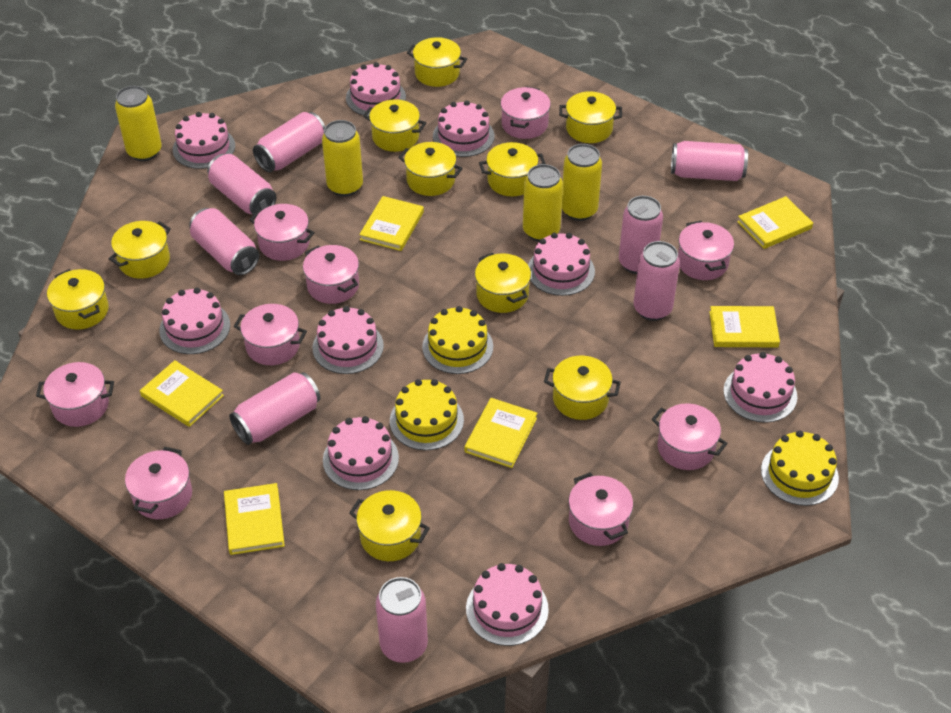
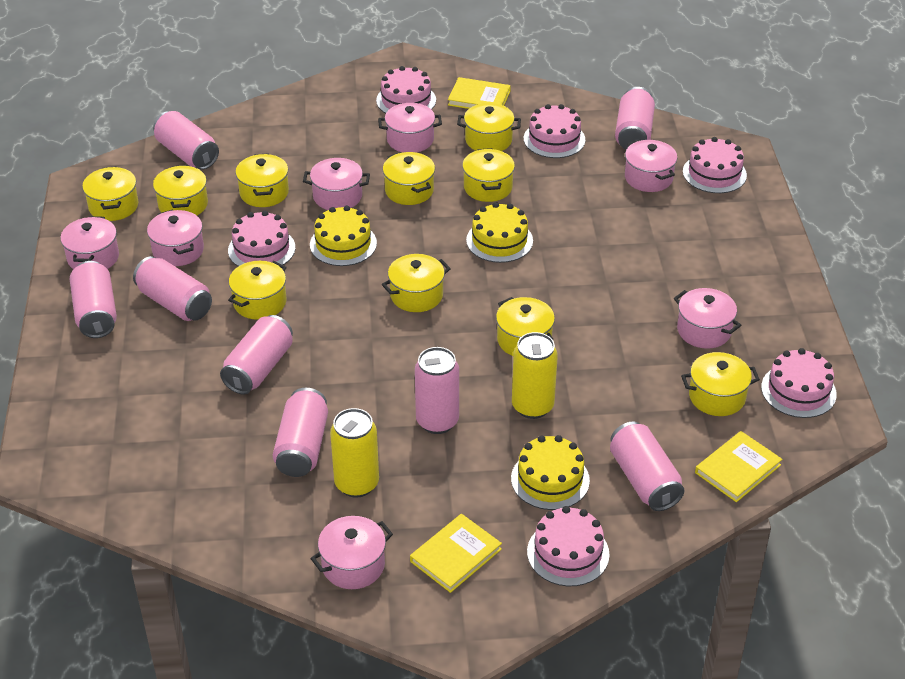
pink cake: [159,288,230,354] [173,112,235,169] [312,306,384,374] [323,416,399,490] [346,62,406,117] [433,100,495,157] [466,563,549,646] [528,233,595,296] [724,352,797,423] = 9 -> [228,211,295,266] [376,66,436,114] [524,104,585,158] [527,506,609,586] [683,137,747,193] [761,348,837,418] = 6
pink pot: [36,362,114,427] [125,447,192,519] [234,304,307,365] [249,204,315,261] [303,245,359,304] [501,86,551,139] [568,473,633,546] [652,403,728,470] [678,221,734,280] = 9 -> [60,216,119,269] [147,209,204,266] [303,158,370,210] [310,516,393,589] [378,103,442,153] [625,140,677,192] [674,288,741,349] = 7
yellow book: [140,360,224,427] [224,483,285,555] [359,196,424,251] [464,398,537,468] [710,306,780,347] [737,196,813,249] = 6 -> [410,514,502,593] [448,77,511,109] [695,431,782,502] = 3
yellow can: [115,86,162,161] [322,120,363,197] [523,164,563,242] [562,144,602,221] = 4 -> [330,408,379,498] [512,332,558,419] = 2

